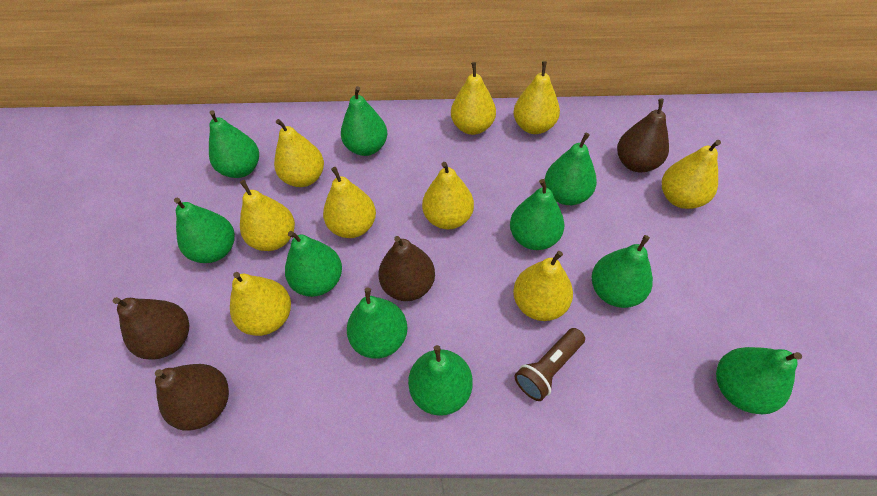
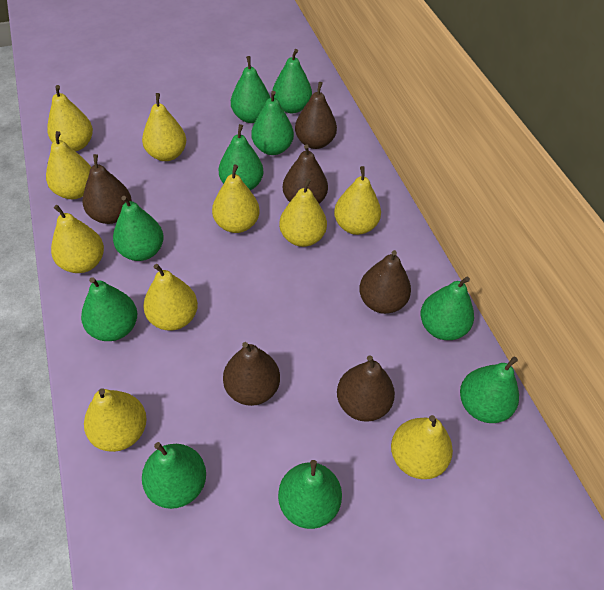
brown flashlight: [514,328,585,401] = 1 -> none = 0
brown pear: [113,297,189,360] [155,364,229,431] [378,236,435,301] [617,99,669,173] = 4 -> [82,154,132,224] [223,342,280,406] [283,144,328,204] [295,82,337,149] [337,355,395,422] [359,250,411,314] = 6
yellow pear: [230,272,291,336] [240,180,295,251] [274,119,324,187] [323,167,376,238] [422,162,474,229] [451,62,496,135] [513,61,560,134] [513,251,573,321] [662,140,721,209] = 9 -> [46,131,91,199] [47,85,93,151] [51,205,104,273] [84,388,147,452] [142,93,186,161] [143,264,198,331] [212,164,260,233] [279,178,327,247] [334,166,381,235] [391,415,453,479] = 10

